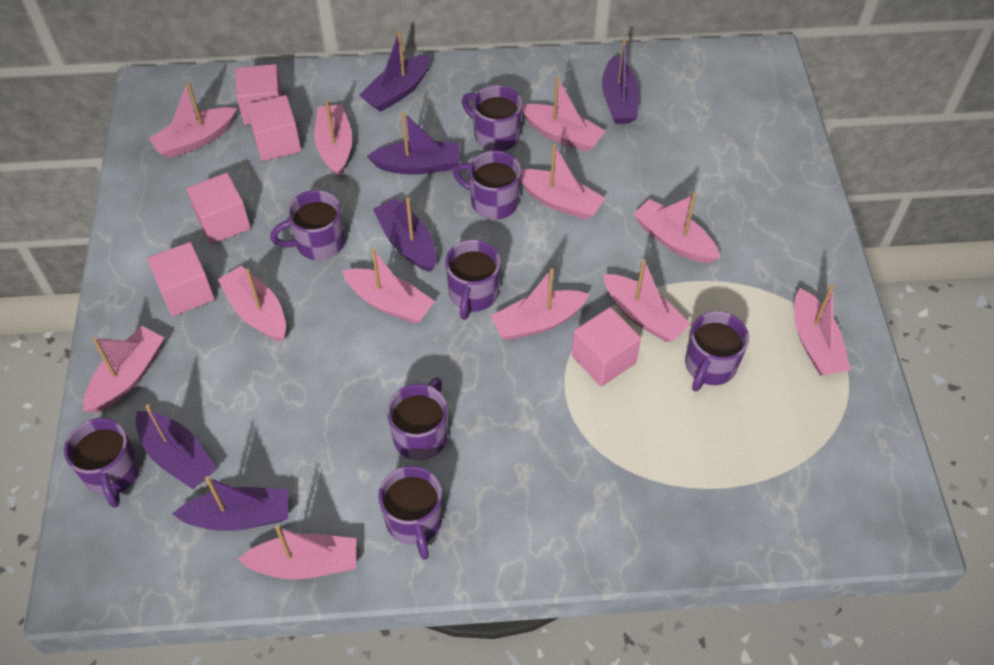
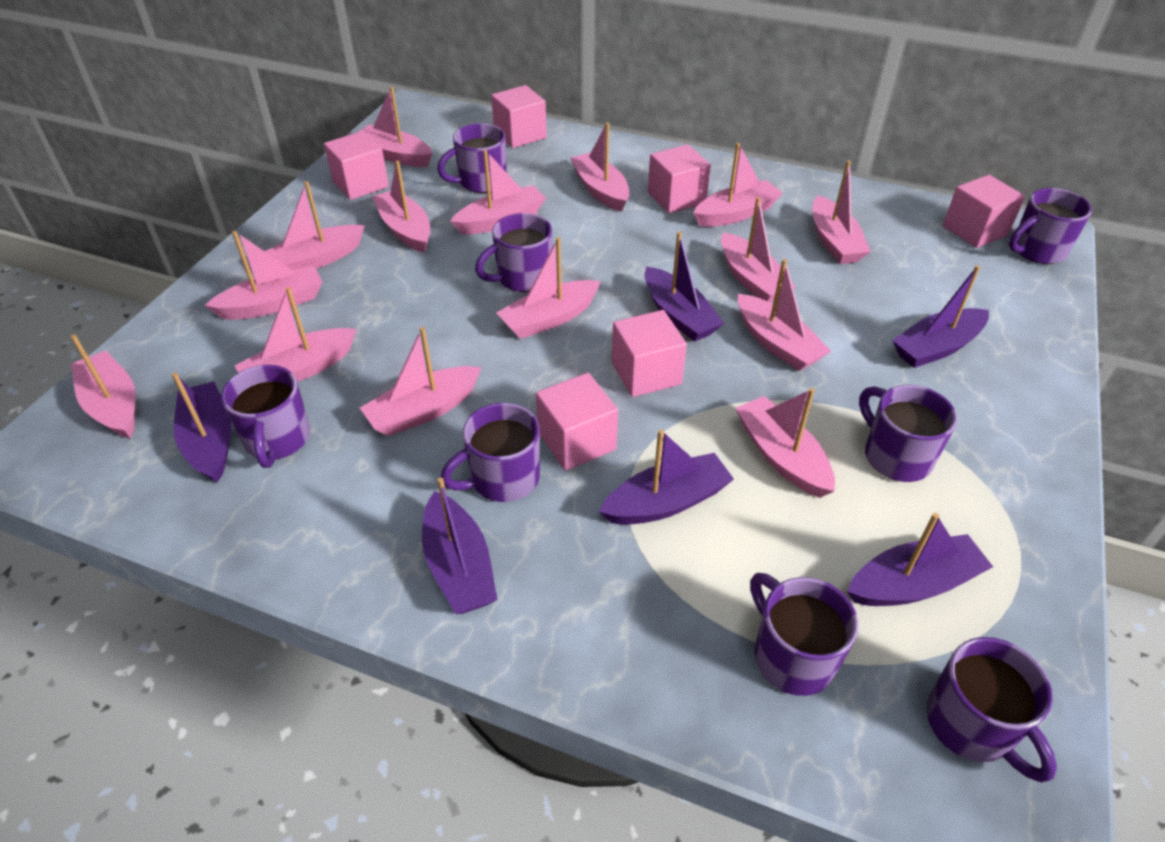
pink boat: [83,326,165,413] [149,81,237,158] [218,266,286,342] [238,525,356,580] [314,100,352,177] [342,248,435,324] [491,269,589,340] [520,144,605,220] [522,77,605,152] [603,259,690,342] [633,194,720,263] [794,285,851,376] = 12 -> [70,334,136,439] [204,231,323,320] [235,287,357,382] [265,181,365,270] [358,87,432,167] [360,327,482,436] [372,160,430,253] [450,149,546,235] [496,237,601,339] [570,122,630,212] [693,143,783,227] [721,197,796,303] [735,388,835,498] [738,259,831,371] [812,160,871,264] = 15
pink cube: [147,242,215,317] [186,173,251,245] [236,64,283,125] [246,95,302,161] [572,307,641,387] = 5 -> [324,131,389,200] [491,85,547,148] [536,373,618,471] [612,310,687,397] [648,144,711,214] [943,175,1025,248] = 6

